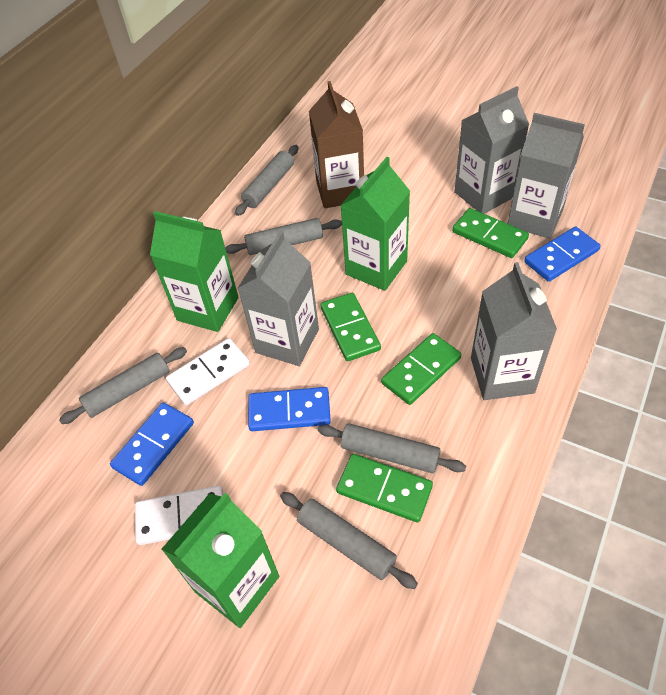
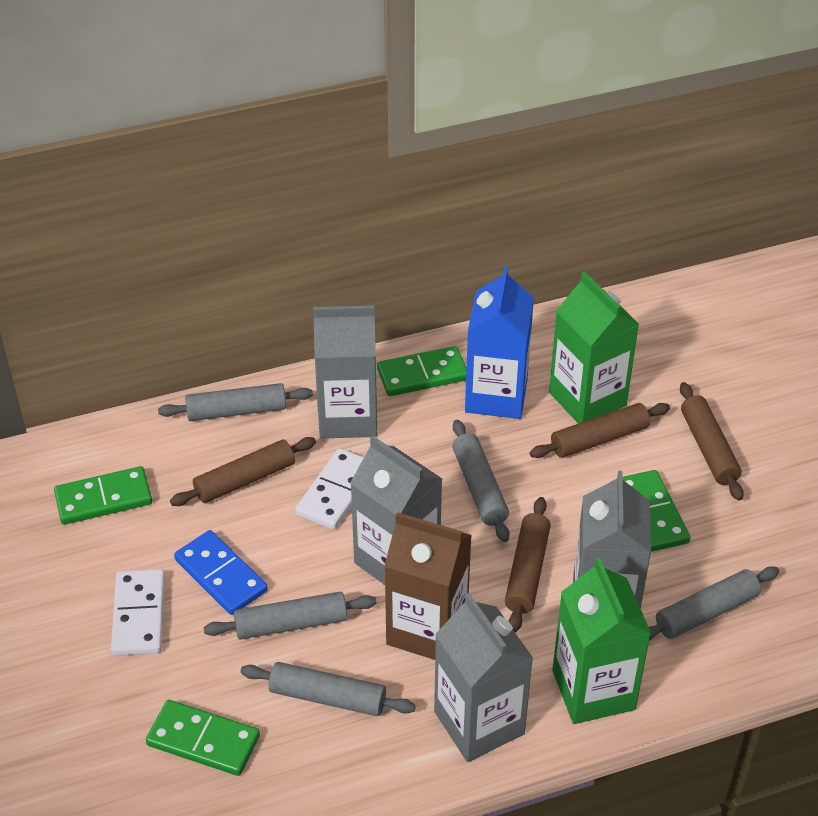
blue carton: none = 0 -> [465,266,534,419] = 1
blue domino: [110,403,194,486] [248,387,331,431] [524,227,601,282] = 3 -> [174,530,268,615] = 1
brown rolling pin: none = 0 -> [170,437,316,506] [505,497,551,633] [530,403,670,458] [680,382,744,501] = 4
green carton: [150,211,239,332] [161,493,279,628] [340,157,410,291] = 3 -> [549,272,639,424] [552,557,651,724] = 2

